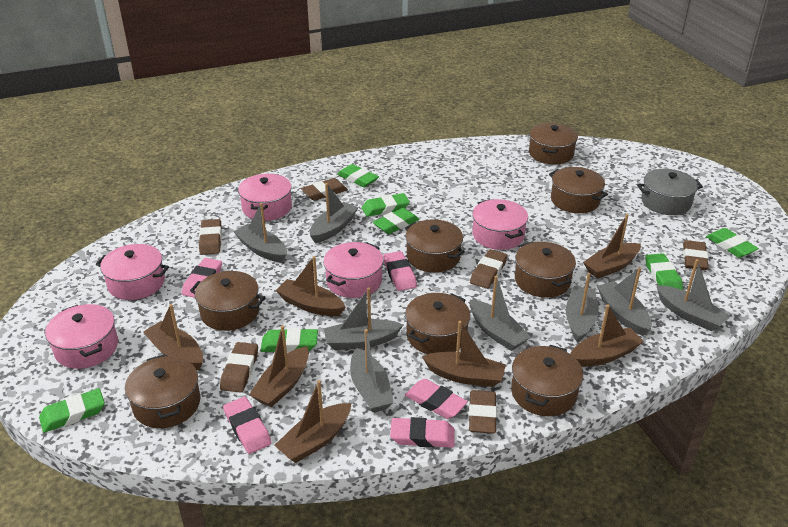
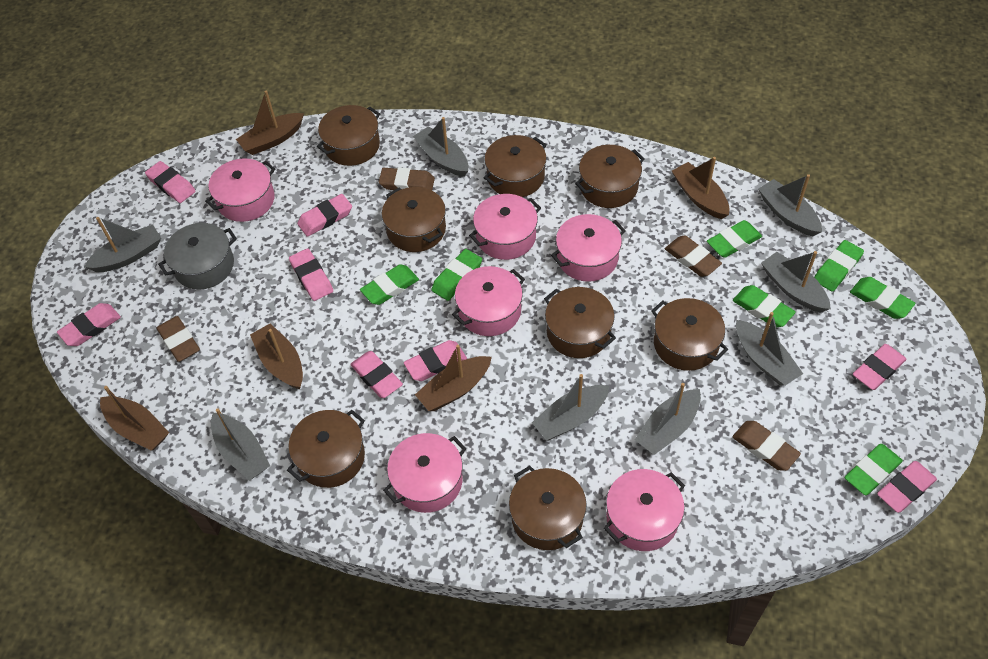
brown boat: [143,304,203,370] [249,326,309,407] [274,380,351,463] [275,256,346,316] [422,321,506,387] [570,305,644,367] [583,214,641,279] = 7 -> [100,386,169,451] [236,91,304,155] [250,323,303,389] [415,345,492,411] [672,157,729,219] = 5
brown eraser: [199,219,222,255] [220,342,258,392] [301,178,348,201] [469,390,497,434] [470,249,508,289] [683,240,709,270] = 6 -> [156,316,200,362] [379,167,435,190] [665,235,722,277] [732,421,801,471] = 4
pink eraser: [182,258,222,298] [223,397,272,454] [383,251,417,291] [390,417,455,448] [405,379,468,419] = 5 -> [57,303,121,346] [145,161,196,203] [289,248,333,301] [297,194,352,237] [350,351,403,398] [404,340,467,381] [853,344,907,390] [877,461,937,513] = 8
pink pot: [45,304,118,369] [96,244,169,300] [238,174,292,221] [323,242,383,298] [472,199,528,250] = 5 -> [205,158,275,222] [383,433,466,513] [452,266,525,336] [469,194,541,260] [551,214,626,282] [604,469,685,551] = 6

